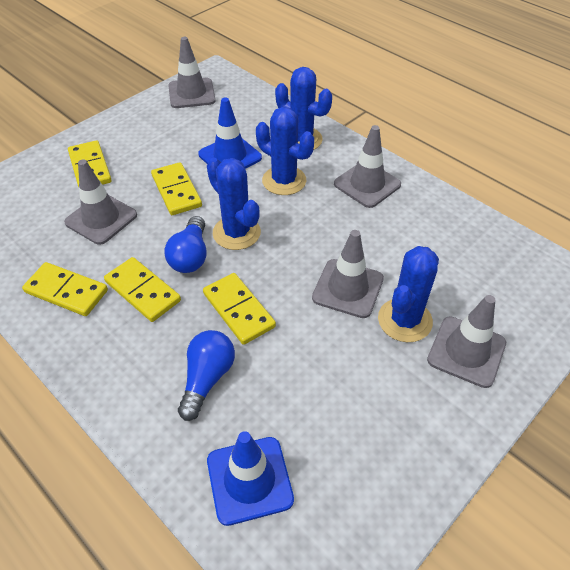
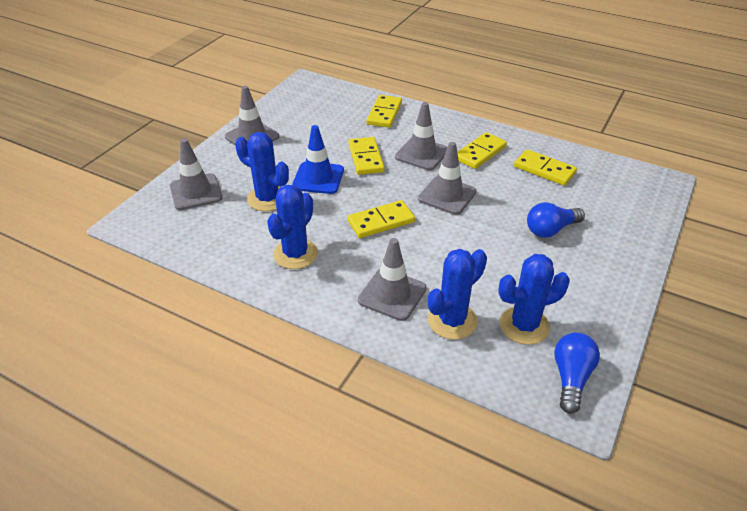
blue traffic cone: [198,97,262,169] [207,431,294,526] = 2 -> [292,125,344,194] = 1

